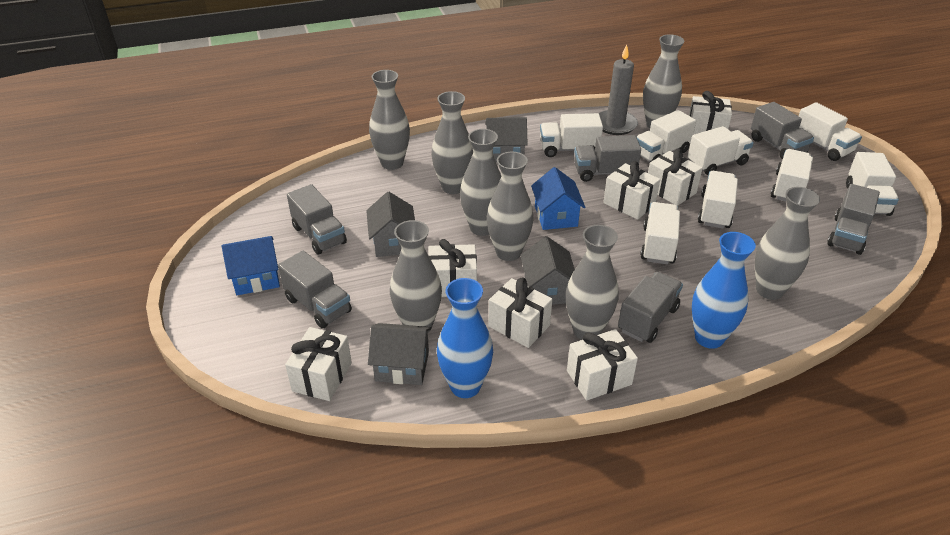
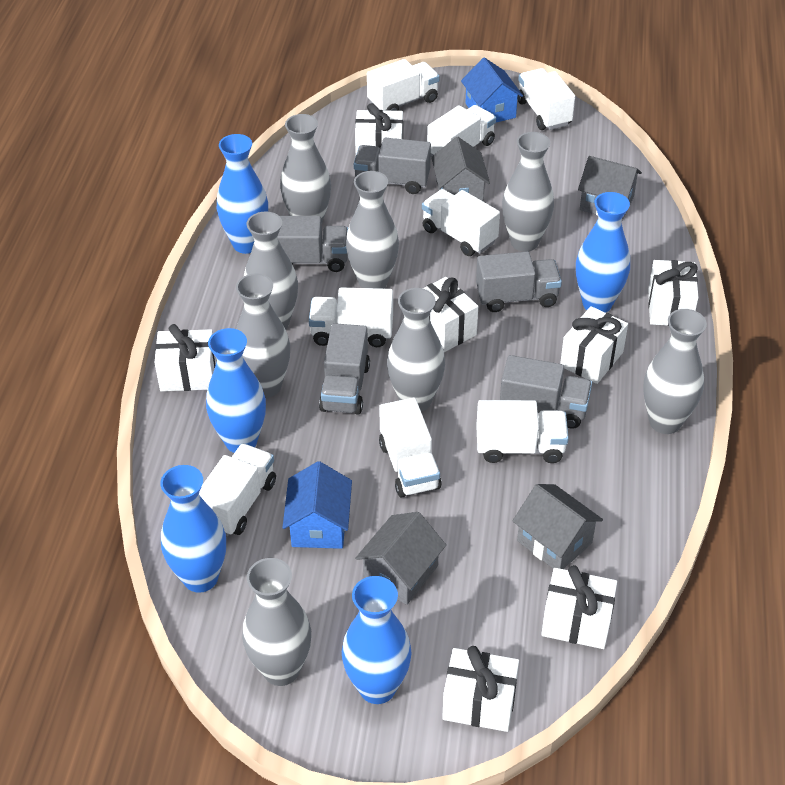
blue vase: [437,278,493,398] [692,232,756,349] = 2 -> [160,465,226,593] [206,328,266,453] [217,134,268,254] [342,576,412,704] [576,192,630,313] = 5
grey candle: [599,45,638,135] = 1 -> none = 0
grey truck: [278,251,352,328] [287,184,347,255] [574,135,641,182] [618,272,683,343] [751,102,814,160] [827,184,880,255] = 6 -> [278,216,348,272] [319,323,370,415] [354,138,431,194] [476,251,562,312] [500,355,592,429] = 5

